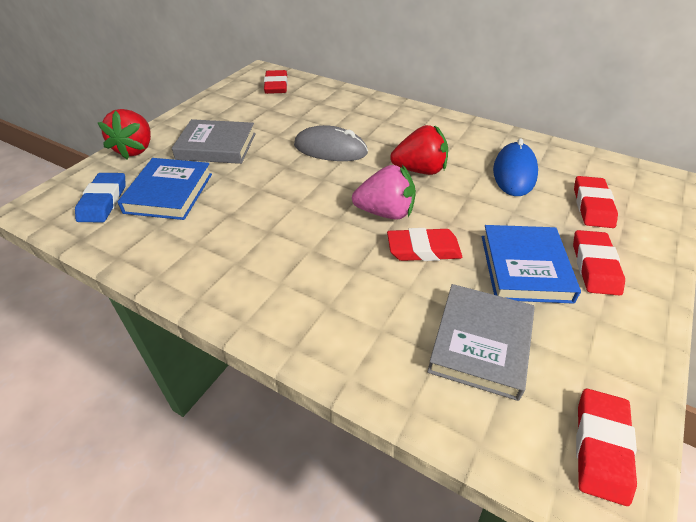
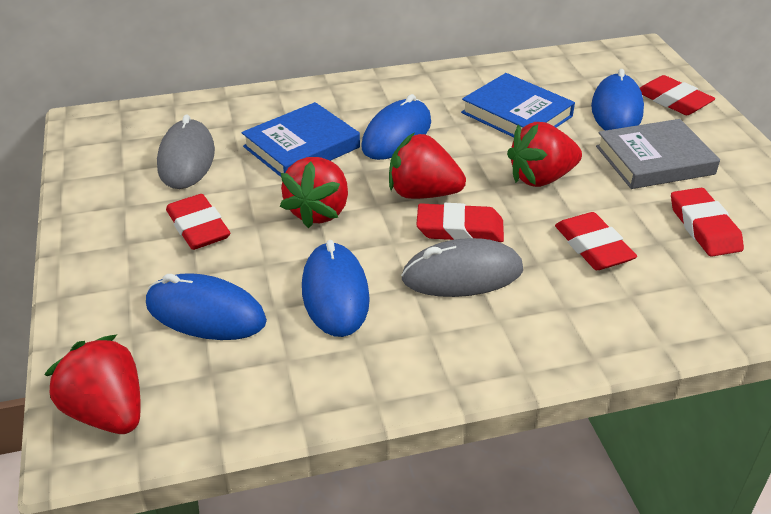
blue eraser: [75,173,126,223] = 1 -> none = 0
blue mouse: [493,138,538,196] = 1 -> [146,273,267,340] [302,240,370,337] [362,94,431,160] [591,69,644,131] = 4
grey book: [172,119,256,164] [427,284,535,401] = 2 -> [596,119,720,189] = 1
grey mouse: [294,125,368,161] = 1 -> [157,114,215,189] [401,238,523,297] = 2
pink strawberry: [352,165,416,220] = 1 -> none = 0
red strawberry: [98,109,151,159] [390,125,448,175] = 2 -> [44,334,141,434] [280,157,348,228] [389,132,466,199] [507,122,582,187] = 4

